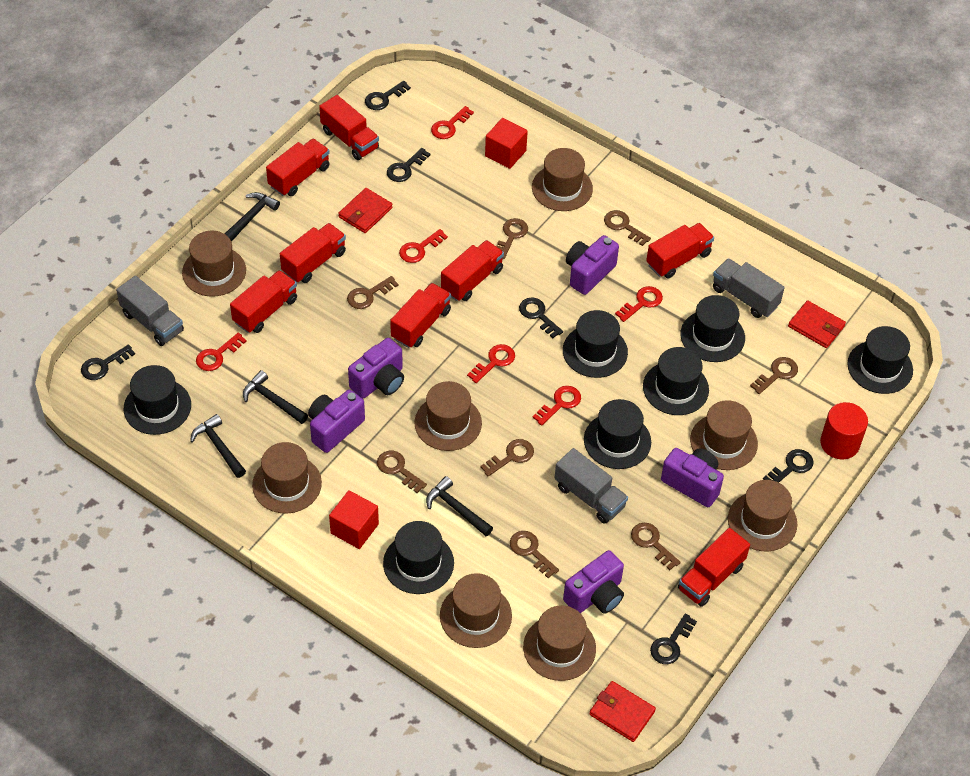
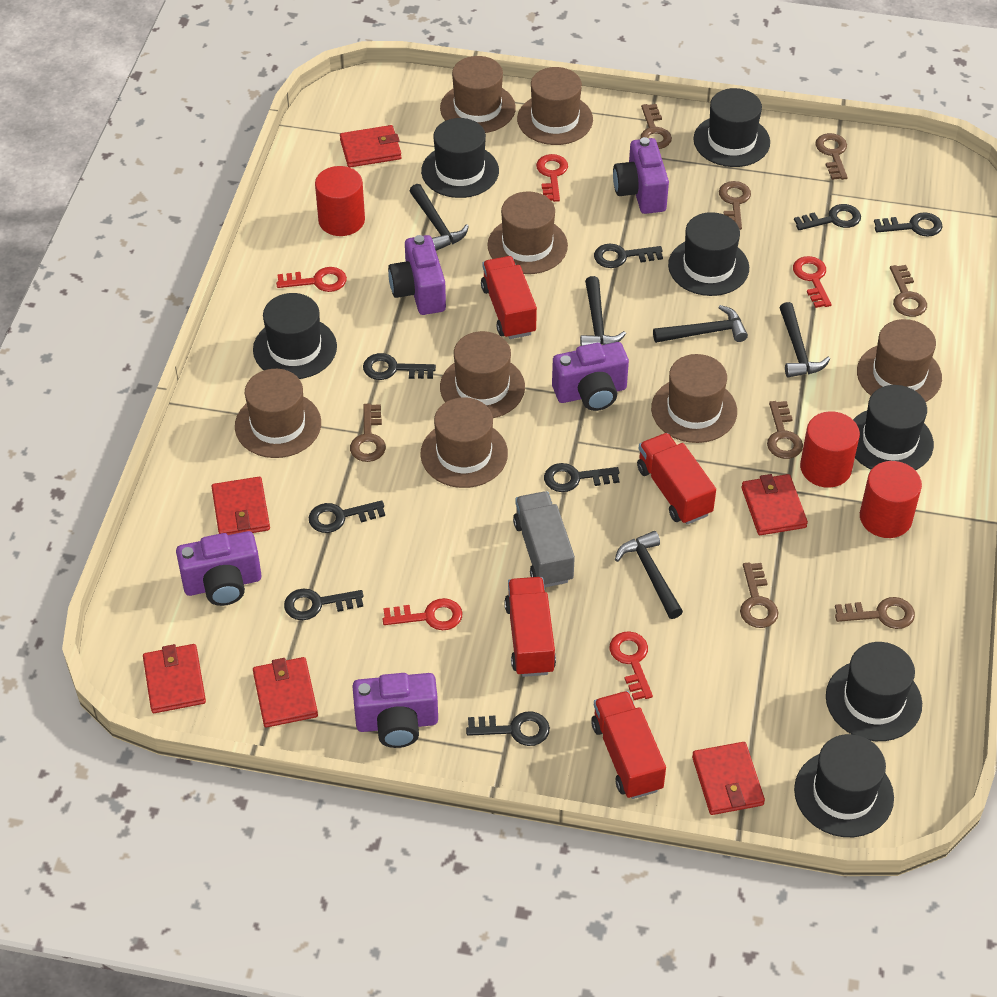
black hammer: [190,414,246,478] [225,192,280,242] [243,370,308,424] [426,476,493,536] = 4 -> [410,184,469,251] [580,276,626,346] [615,531,683,619] [653,305,748,343] [780,302,830,377] = 5
black key: [81,344,135,380] [365,81,411,110] [387,148,430,182] [519,297,563,338] [650,614,697,664] [763,449,813,482] = 6 -> [284,588,363,620] [308,501,385,533] [363,353,436,380] [466,711,550,746] [544,463,619,492] [594,244,663,268] [794,204,861,230] [874,212,943,237] = 8
grey truck: [116,276,184,346] [555,448,628,524] [713,258,785,318] = 3 -> [513,491,575,587] = 1
red cube: [329,490,379,549] [485,118,528,169] = 2 -> none = 0
red cylinder: [820,402,868,459] = 1 -> [315,166,365,236] [800,411,860,488] [860,461,922,538] = 3
red key: [196,333,247,371] [399,229,448,263] [431,106,474,139] [467,344,515,383] [533,386,581,426] [615,286,663,322] = 6 -> [276,267,347,292] [383,598,462,630] [536,154,568,202] [610,631,653,700] [793,256,832,308] = 5
red truck: [230,270,297,333] [266,139,330,196] [280,223,346,283] [319,95,379,160] [390,283,451,348] [441,240,504,301] [646,223,714,278] [678,528,750,607] = 8 -> [481,256,537,339] [504,577,556,677] [591,691,666,799] [637,433,716,524] = 4
red wallet: [338,188,393,233] [589,681,656,742] [788,300,846,348] = 3 -> [143,644,206,713] [211,477,270,535] [253,657,318,728] [340,125,402,167] [692,742,765,815] [741,474,808,535] = 6

